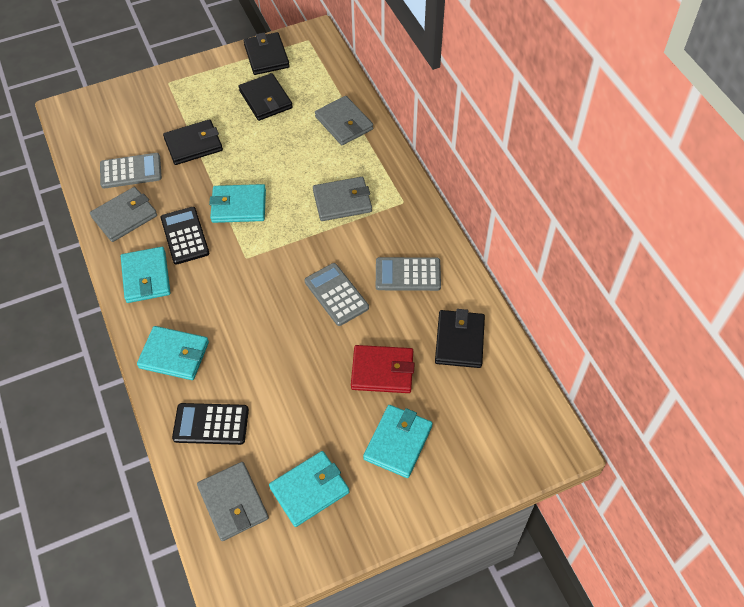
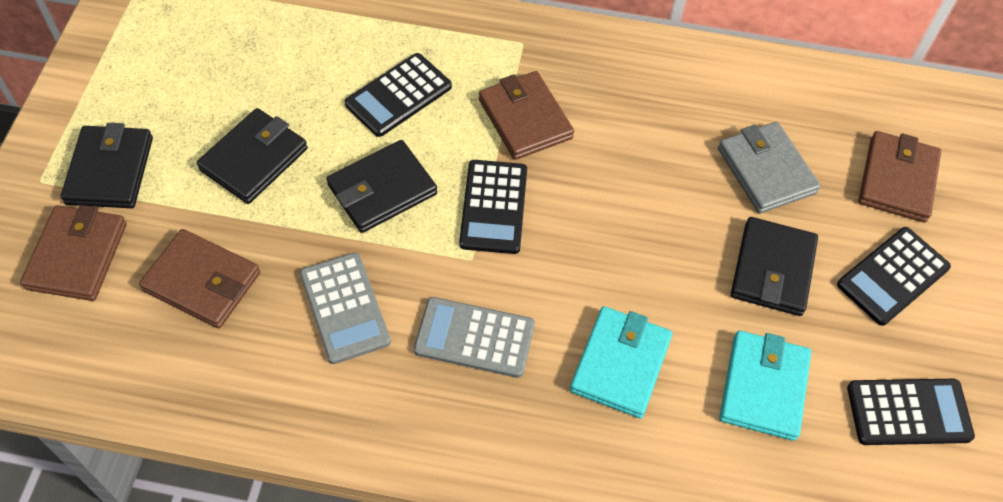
black calculator: [161,207,209,265] [172,403,249,445] = 2 -> [345,53,452,137] [459,160,527,254] [837,227,951,326] [847,379,975,445] = 4
brown wallet: none = 0 -> [20,205,127,301] [139,229,260,328] [479,71,574,160] [858,131,941,223] = 4
grey calculator: [100,153,162,189] [304,263,369,326] [376,257,441,291] = 3 -> [300,253,391,364] [414,297,535,378] = 2
grey wallet: [90,187,157,242] [197,462,269,541] [313,177,372,221] [315,96,373,145] = 4 -> [718,122,821,213] = 1
red wallet: [351,345,415,393] = 1 -> none = 0
turquoise wallet: [121,247,171,303] [137,326,209,380] [209,184,266,223] [269,451,349,527] [363,405,433,478] = 5 -> [570,306,672,418] [719,331,811,441] = 2

